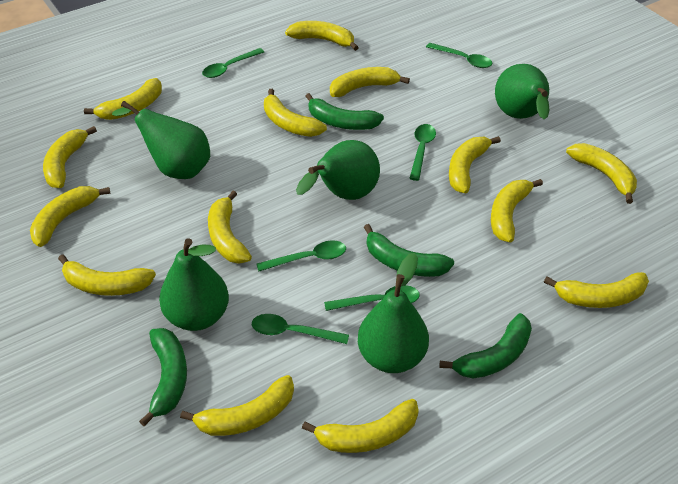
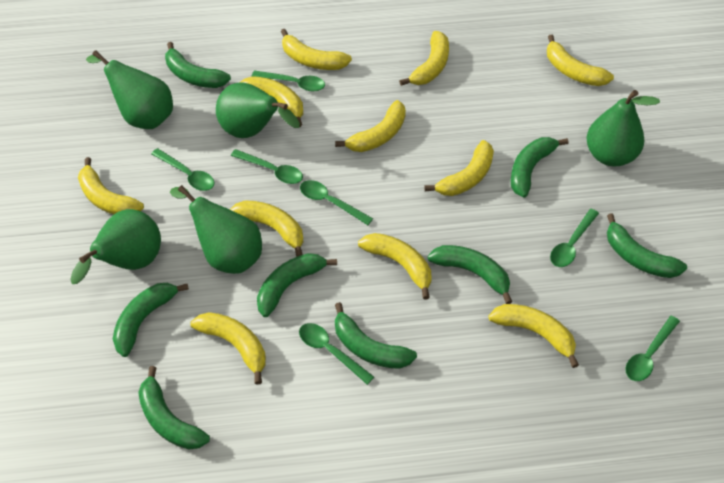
green banana: [139,328,187,426] [305,93,384,130] [364,224,454,277] [439,313,532,378] = 4 -> [113,283,189,357] [138,366,210,450] [165,42,231,88] [257,253,337,317] [335,302,417,369] [428,245,512,304] [511,137,569,198] [607,213,687,278] = 8
green spoon: [202,48,264,78] [252,314,349,344] [256,240,346,272] [324,285,420,311] [409,124,436,181] [426,43,493,68] = 6 -> [151,148,215,191] [231,149,303,184] [252,71,325,91] [299,323,374,385] [300,180,373,225] [550,209,599,267] [625,316,680,381] = 7
yellow banana: [30,186,110,247] [43,126,97,188] [58,254,156,296] [84,78,162,120] [180,375,294,436] [208,191,252,264] [264,89,327,137] [285,21,359,51] [302,399,419,453] [330,67,410,97] [449,136,501,193] [491,179,543,243] [544,272,649,308] [566,143,637,204] = 14 -> [78,157,144,214] [190,312,266,385] [230,200,303,257] [240,76,303,127] [281,29,352,70] [335,100,406,152] [358,233,431,300] [399,31,449,86] [424,140,494,196] [488,304,579,368] [547,35,614,86] = 11

